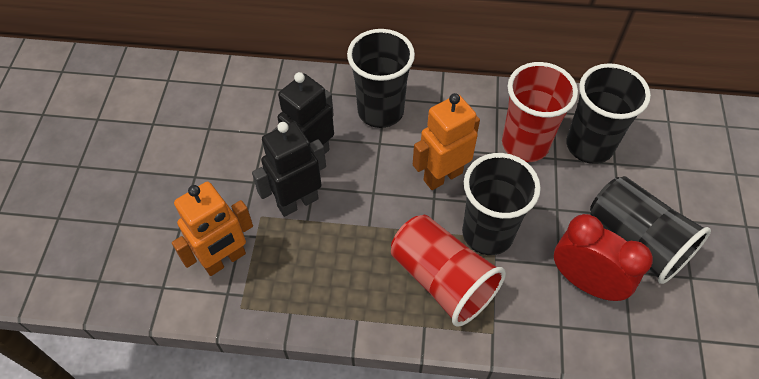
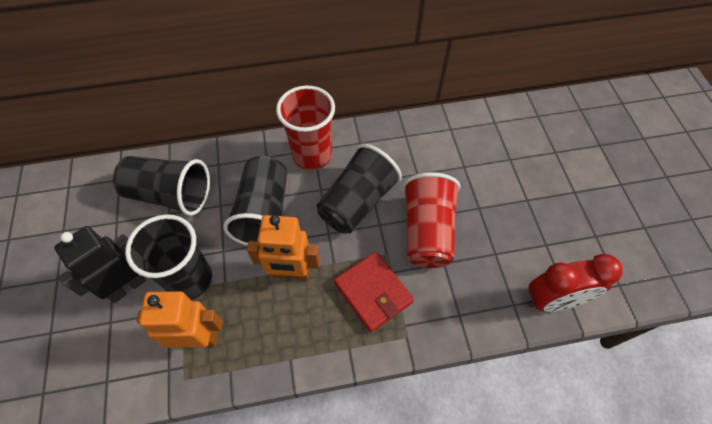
black robot: [252,122,326,217] [273,72,334,154] = 2 -> [54,226,146,303] = 1
red wallet: none = 0 -> [334,252,414,332] = 1

